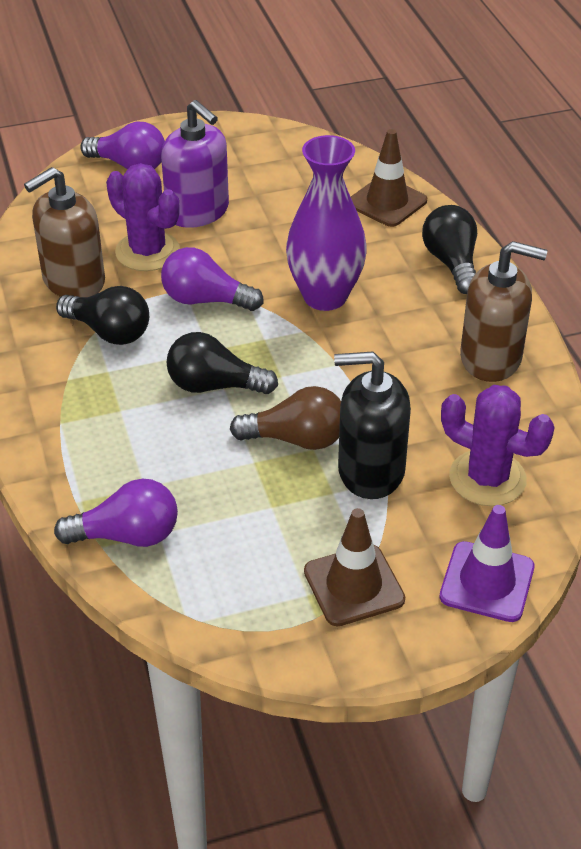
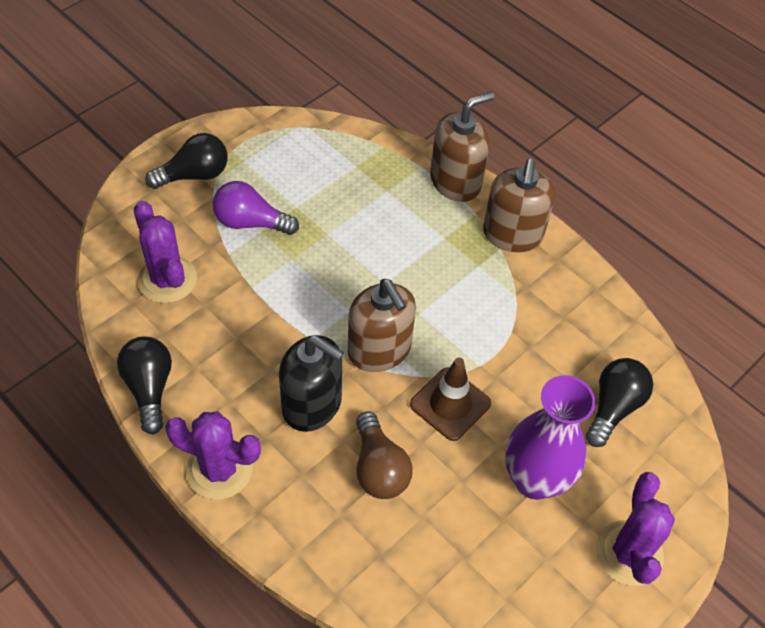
brown soap dispenser: [24,167,105,297] [460,241,547,382] = 2 -> [348,279,416,372] [430,92,494,202] [483,159,555,252] = 3
brown traffic cone: [304,508,405,626] [351,129,427,227] = 2 -> [410,358,491,441] = 1
purple cactus: [106,163,180,271] [441,385,555,506] = 2 -> [133,201,197,303] [165,411,261,500] [596,472,675,586] = 3
purple light bulb: [54,479,178,547] [80,121,165,170] [161,247,264,311] = 3 -> [213,181,299,235] = 1
purple soap dispenser: [161,100,229,228] = 1 -> none = 0
purple traffic cone: [439,505,534,622] = 1 -> none = 0

